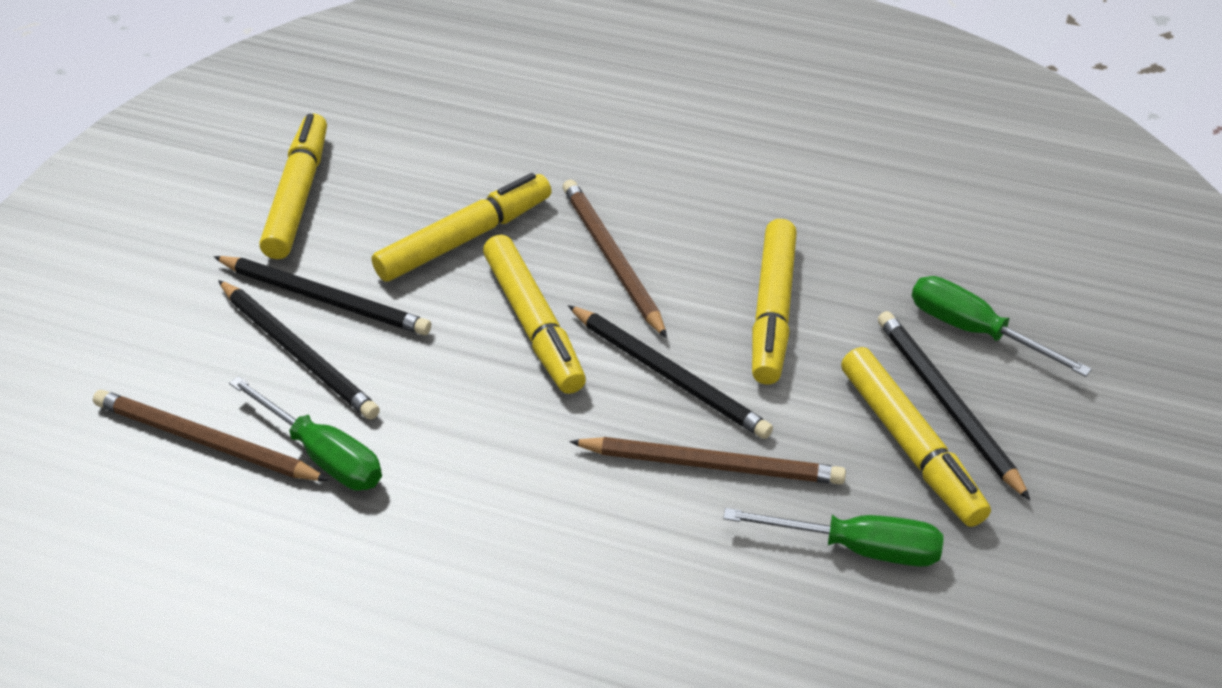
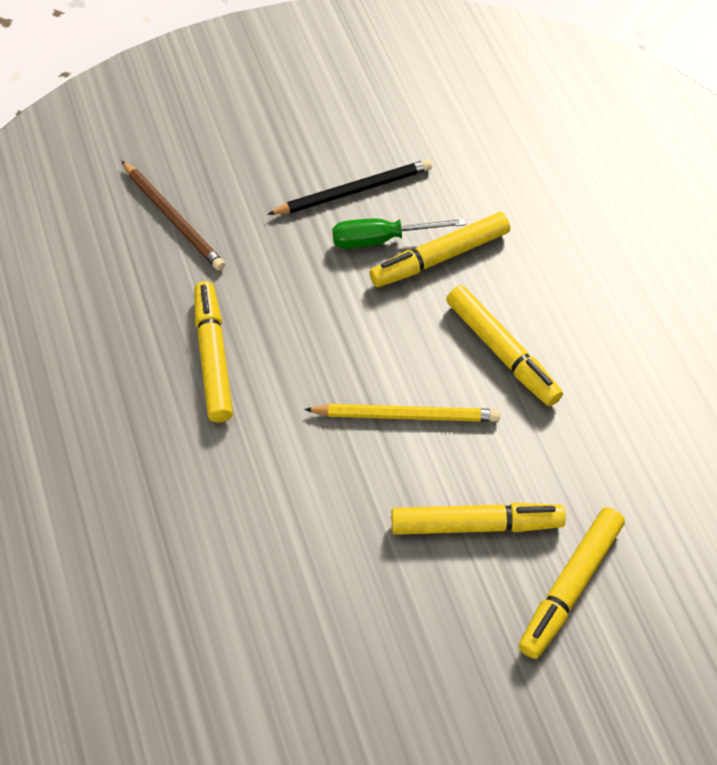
black pencil: [213,256,431,335] [218,280,380,420] [568,305,773,439] [878,311,1030,500] = 4 -> [267,159,432,215] = 1
brown pencil: [93,390,329,481] [563,179,667,338] [569,437,846,485] = 3 -> [122,161,225,271] = 1
green screwdriver: [229,376,382,491] [723,508,943,567] [912,276,1092,377] = 3 -> [332,218,466,249] = 1
yellow pencil: none = 0 -> [304,404,500,422] = 1

